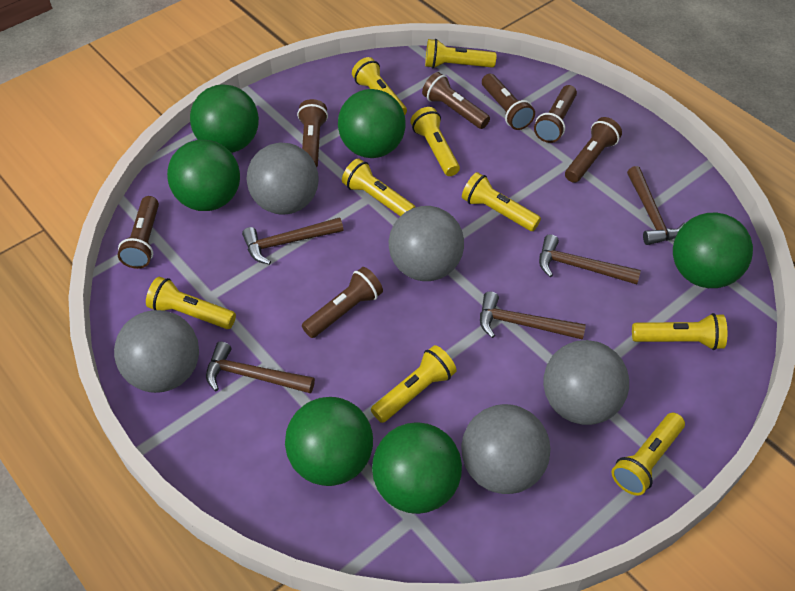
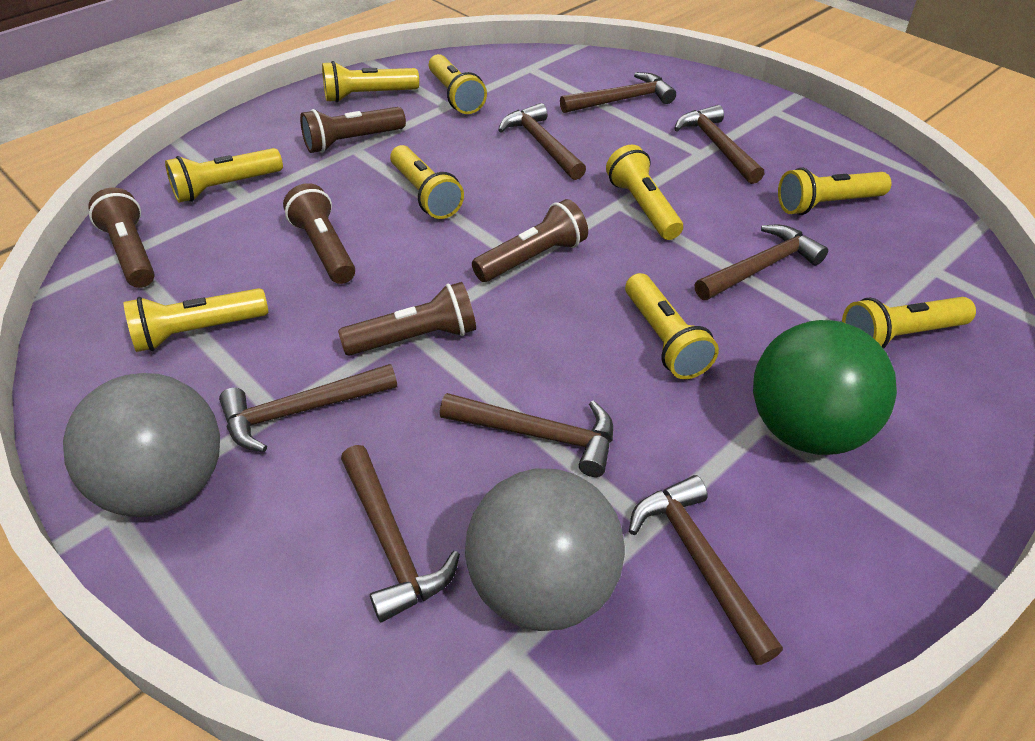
brown flashlight: [118,196,159,269] [297,99,328,167] [302,267,383,338] [422,72,490,129] [482,74,535,130] [534,85,577,143] [565,117,622,183] = 7 -> [88,188,155,288] [283,183,355,284] [300,107,406,153] [338,282,476,356] [472,199,588,282] = 5
brown hammer: [206,342,315,394] [242,217,343,265] [480,292,586,340] [539,234,641,284] [627,166,685,245] = 5 -> [219,364,397,452] [341,445,460,622] [440,393,613,477] [498,103,586,180] [560,72,676,113] [629,475,783,665] [674,105,764,184] [695,225,828,300] = 8
green ball: [167,140,240,211] [190,85,259,153] [285,397,373,486] [338,89,406,158] [372,422,462,514] [673,213,753,288] = 6 -> [753,320,897,455] = 1
grey ball: [114,310,199,393] [247,143,319,214] [389,206,464,281] [461,404,550,494] [543,340,629,425] = 5 -> [63,373,220,517] [465,469,625,631] = 2

